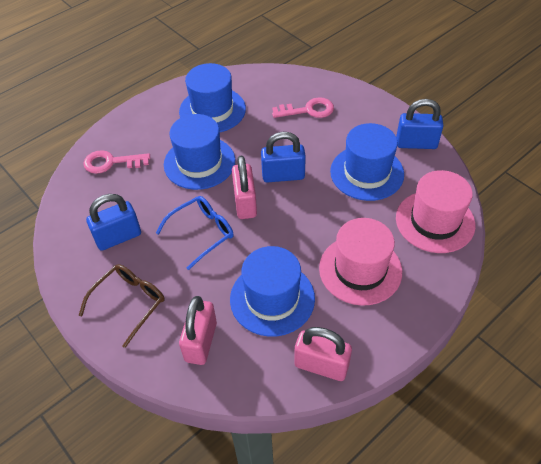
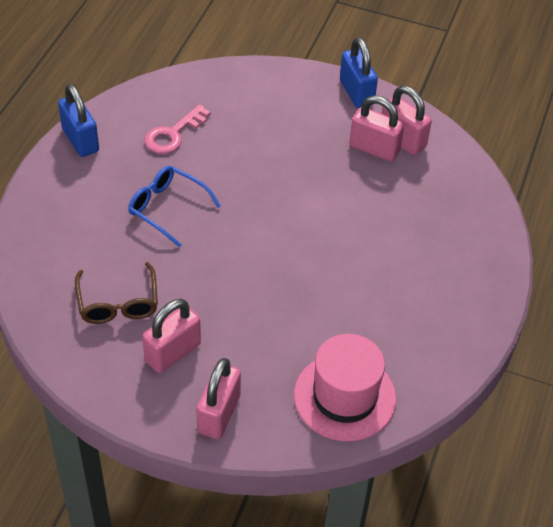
blue hat: [164,114,235,190] [179,63,246,132] [230,246,315,337] [330,123,404,201] = 4 -> none = 0
blue padlock: [86,194,141,251] [261,132,306,183] [396,99,444,149] = 3 -> [58,84,99,157] [340,37,378,108] = 2
pink hat: [319,218,402,306] [396,170,476,253] = 2 -> [294,334,396,441] = 1
pink key: [83,150,150,174] [272,97,334,118] = 2 -> [145,104,211,154] = 1
pink padlock: [179,296,217,365] [232,155,257,219] [294,327,352,381] = 3 -> [142,299,201,373] [196,358,241,439] [349,95,404,161] [382,86,432,155] = 4

